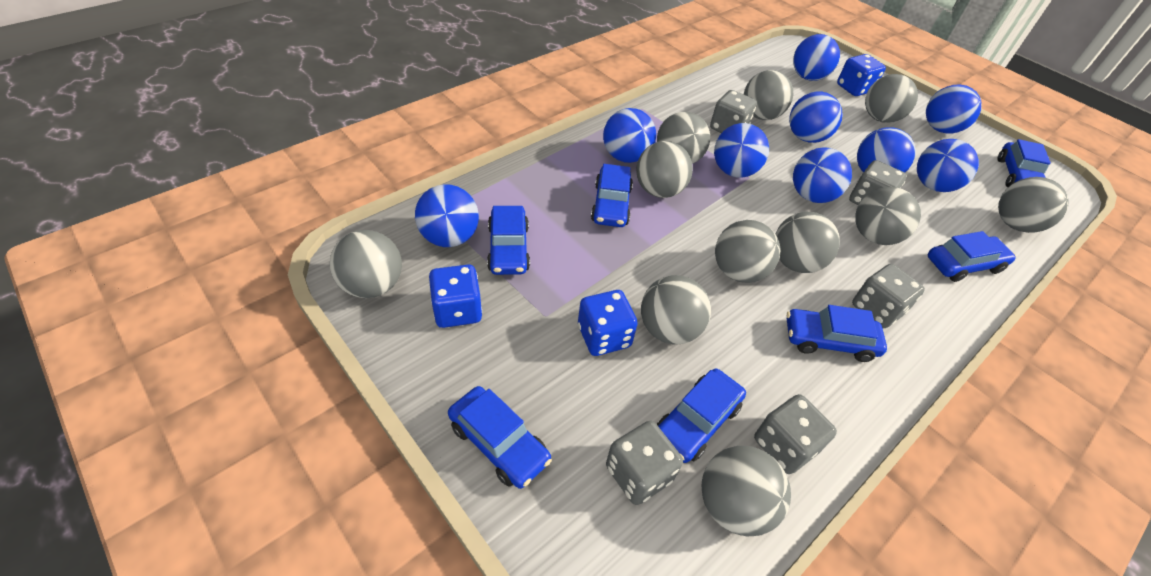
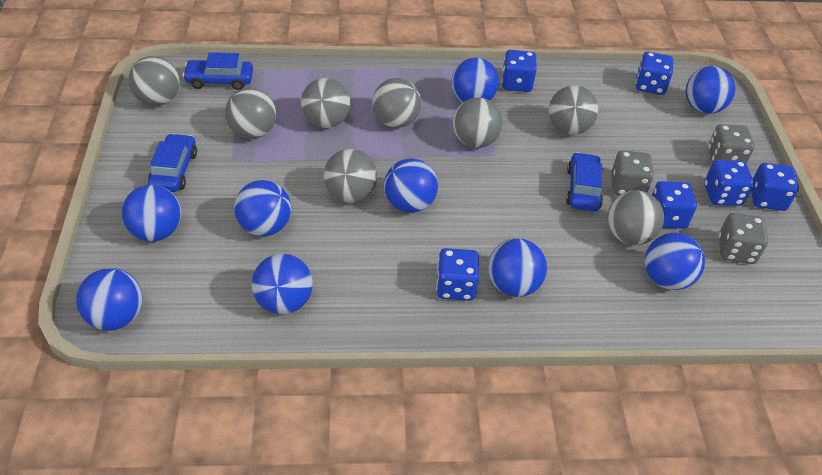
blue car: [448,386,552,489] [487,206,530,275] [591,164,633,227] [657,369,746,463] [787,305,887,362] [928,231,1016,282] [997,139,1051,187] = 7 -> [148,133,197,192] [183,52,253,90] [566,152,603,211] = 3
blue dice: [429,264,482,328] [578,290,638,356] [837,54,886,96] = 3 -> [436,248,479,301] [502,50,537,92] [636,52,674,95] [652,181,697,229] [704,160,754,206] [751,163,799,211] = 6
grey ball: [330,230,402,298] [636,141,693,198] [641,275,711,344] [657,112,710,164] [702,446,791,536] [715,220,781,283] [744,70,793,120] [776,212,840,273] [856,187,921,245] [865,74,918,123] [998,177,1069,233] = 11 -> [128,56,180,106] [225,88,276,139] [301,78,351,128] [323,149,377,203] [372,78,421,128] [453,98,503,148] [549,85,598,135] [607,190,664,245] = 8
grey dice: [606,421,683,505] [710,90,757,133] [754,394,837,474] [849,160,907,205] [852,264,925,328] = 5 -> [611,150,654,195] [708,124,755,164] [718,213,768,264] = 3

